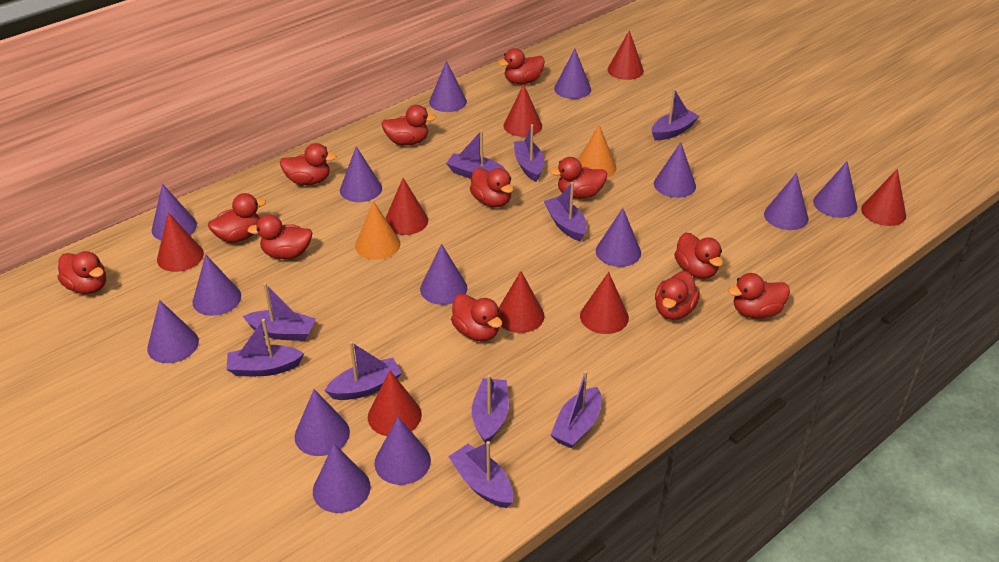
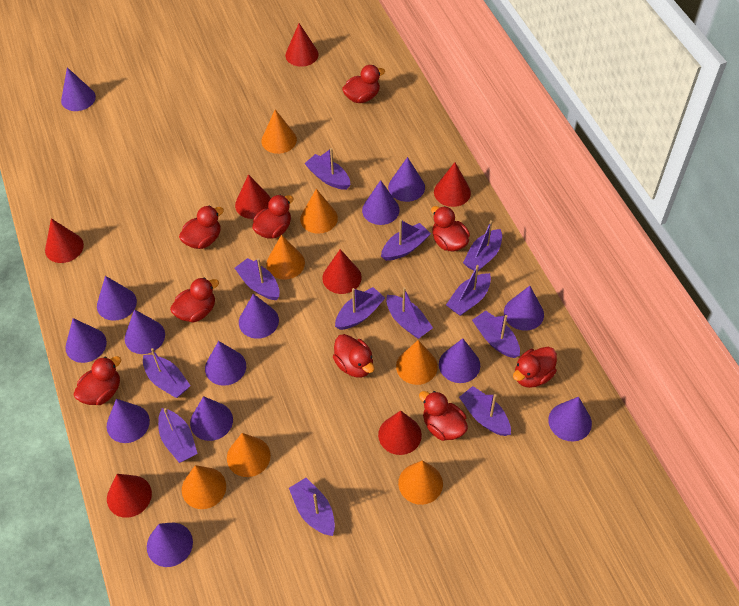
orange cone: [355,201,400,260] [578,125,616,178] = 2 -> [182,465,226,509] [227,433,271,477] [261,109,297,154] [266,235,305,280] [300,189,338,234] [396,340,438,385] [398,460,443,505] = 7
purple boat: [226,319,304,376] [243,283,316,341] [324,341,402,400] [446,130,506,179] [448,441,513,508] [472,375,509,443] [514,124,545,181] [544,182,587,241] [551,371,601,448] [652,89,699,140] = 10 -> [143,348,191,398] [158,408,198,463] [235,258,280,300] [289,478,335,536] [304,148,350,190] [335,287,385,330] [381,219,431,261] [386,287,433,339] [446,265,491,316] [459,386,511,436] [463,220,502,271] [472,311,520,358] = 12
red cone: [157,212,204,272] [368,371,422,436] [385,178,428,235] [498,271,544,333] [503,84,542,137] [580,272,629,334] [608,30,644,80] [861,169,906,226] = 8 -> [45,218,84,263] [107,474,152,518] [235,174,271,219] [285,23,319,67] [322,249,362,294] [378,410,422,455] [434,162,471,207] = 7
red duck: [57,251,106,294] [208,193,266,243] [247,214,312,259] [280,143,337,185] [381,105,436,145] [451,294,502,341] [470,168,513,207] [498,48,545,84] [550,157,607,199] [655,271,700,320] [674,233,723,279] [728,273,790,319] = 12 -> [74,356,121,405] [170,277,219,322] [179,205,224,249] [252,195,294,239] [333,334,375,378] [342,65,385,103] [419,391,468,441] [431,206,470,251] [513,347,557,388] = 9

